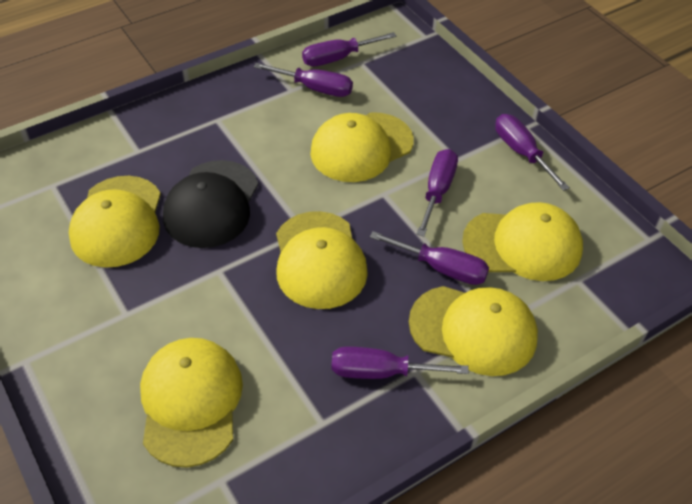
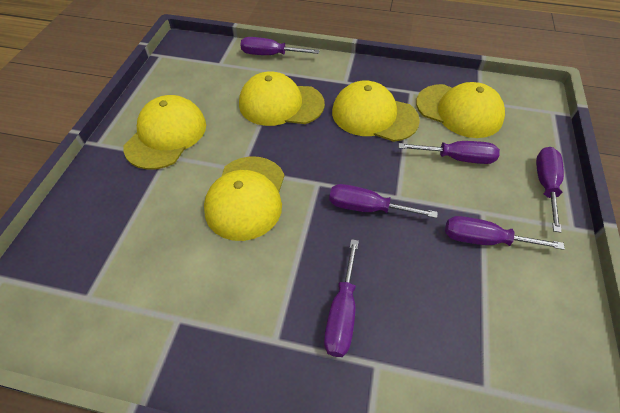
black cap: [163,160,258,248] = 1 -> none = 0
yellow cap: [69,176,161,268] [140,338,243,468] [276,211,368,309] [310,112,414,182] [409,286,538,376] [462,202,583,281] = 6 -> [124,95,206,170] [204,157,285,241] [239,71,325,126] [332,81,420,142] [416,82,505,138] = 5

